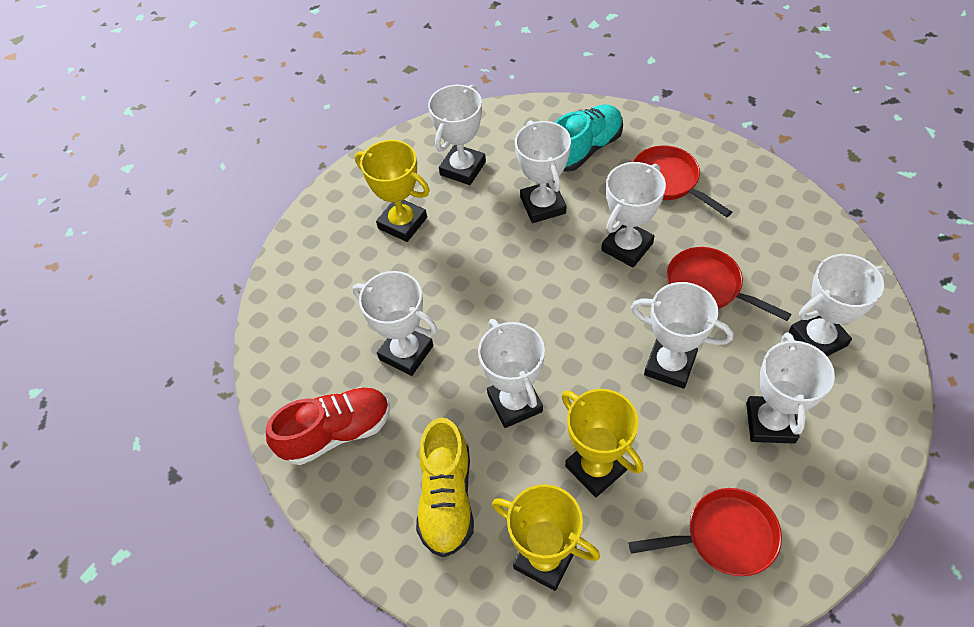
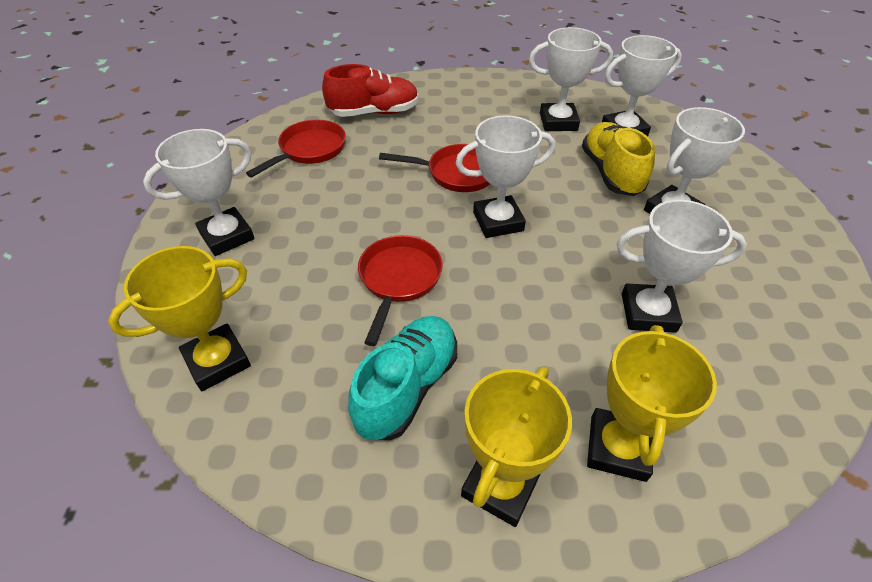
white trophy: [353,271,437,376] [428,84,486,185] [478,319,545,428] [515,120,571,223] [601,162,666,268] [631,282,733,389] [746,333,835,444] [789,254,886,356] = 8 -> [143,129,254,256] [456,115,555,238] [529,27,613,131] [602,35,682,136] [617,200,747,333] [644,107,745,214] = 6

